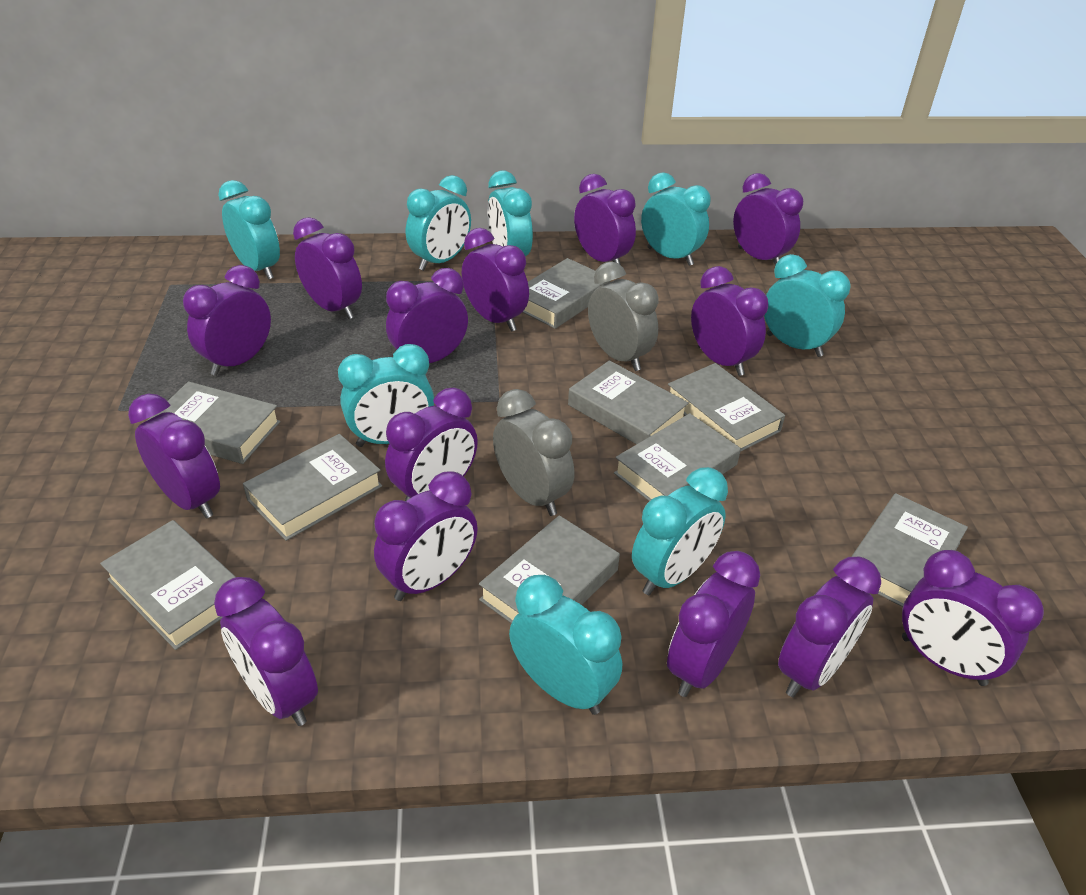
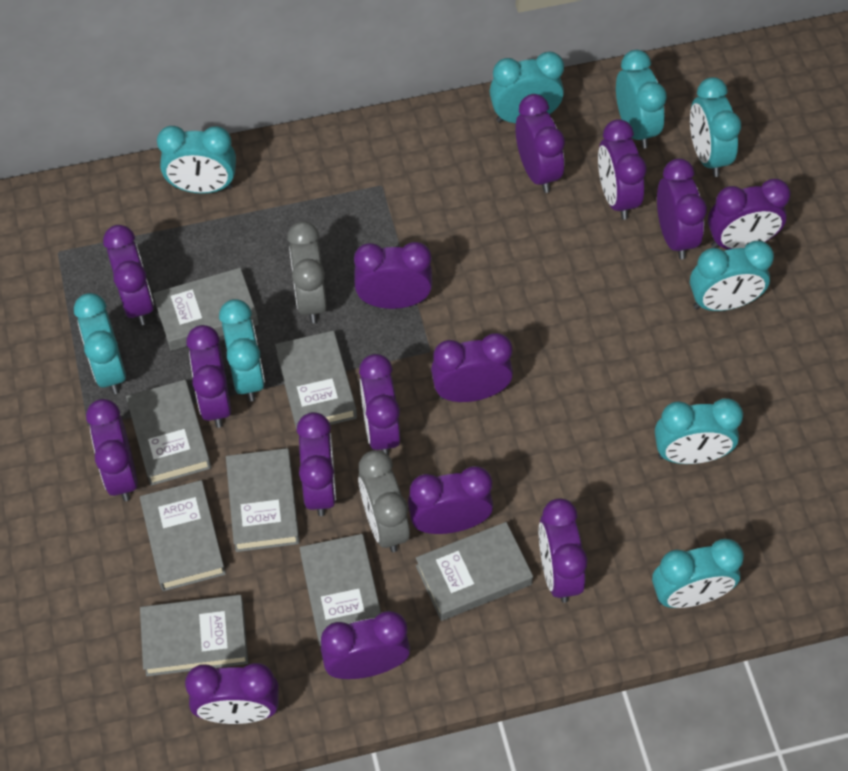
grey book: [100,520,236,650] [148,381,281,464] [243,434,382,541] [479,515,620,624] [523,258,610,329] [568,360,689,444] [614,413,741,501] [668,363,785,452] [851,493,968,607] = 9 -> [126,380,211,486] [140,480,226,591] [140,595,248,676] [153,268,259,351] [226,448,300,552] [275,331,357,430] [299,534,381,646] [416,522,533,621] = 8
purple clock: [128,393,220,519] [183,265,271,376] [214,577,318,726] [293,217,362,319] [374,471,478,601] [385,388,478,501] [386,268,468,363] [462,228,529,332] [574,174,636,265] [667,551,760,697] [691,266,768,376] [733,173,803,265] [778,557,881,697] [902,550,1044,686] = 14 -> [86,399,138,501] [103,225,154,325] [185,663,279,724] [186,325,231,428] [296,412,336,516] [321,611,410,679] [354,242,432,309] [359,354,400,456] [408,466,493,534] [431,333,513,402] [516,94,565,193] [539,499,587,603] [598,119,647,220] [657,158,707,259] [708,179,791,249] = 15
turquoise clock: [218,180,280,280] [338,344,434,447] [406,175,471,271] [487,171,533,256] [509,575,622,715] [632,467,728,595] [641,172,711,266] [764,254,851,357] = 8 -> [74,293,126,394] [157,126,236,194] [219,299,265,401] [490,52,564,123] [616,50,667,149] [652,538,744,608] [655,398,743,464] [690,77,741,177] [690,241,774,311] = 9

